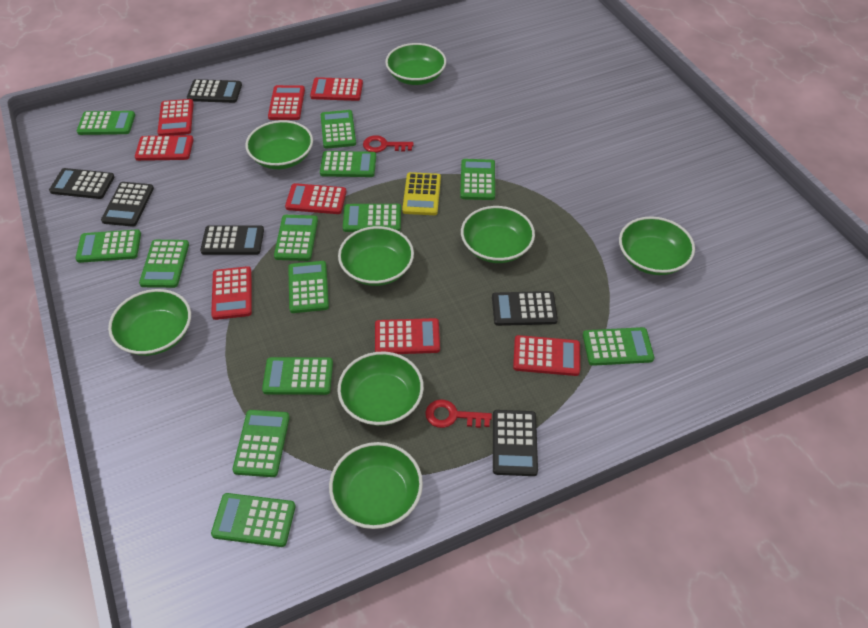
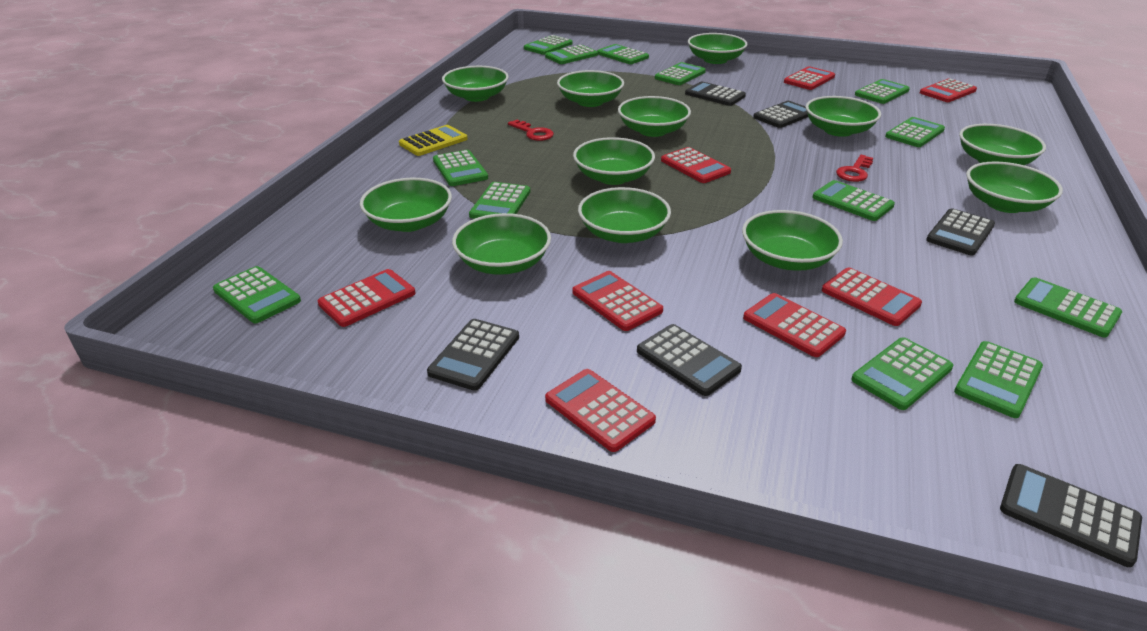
green bowl: [108,289,191,356] [245,120,313,169] [329,442,423,529] [337,352,424,426] [338,226,414,286] [385,43,446,85] [461,206,535,263] [619,216,695,275] = 8 -> [360,178,452,232] [442,66,509,102] [452,213,551,275] [557,70,624,107] [573,137,655,185] [578,187,671,243] [618,96,691,137] [688,33,747,64] [742,210,843,271] [806,96,881,137] [959,124,1046,165] [966,161,1063,213] = 12

